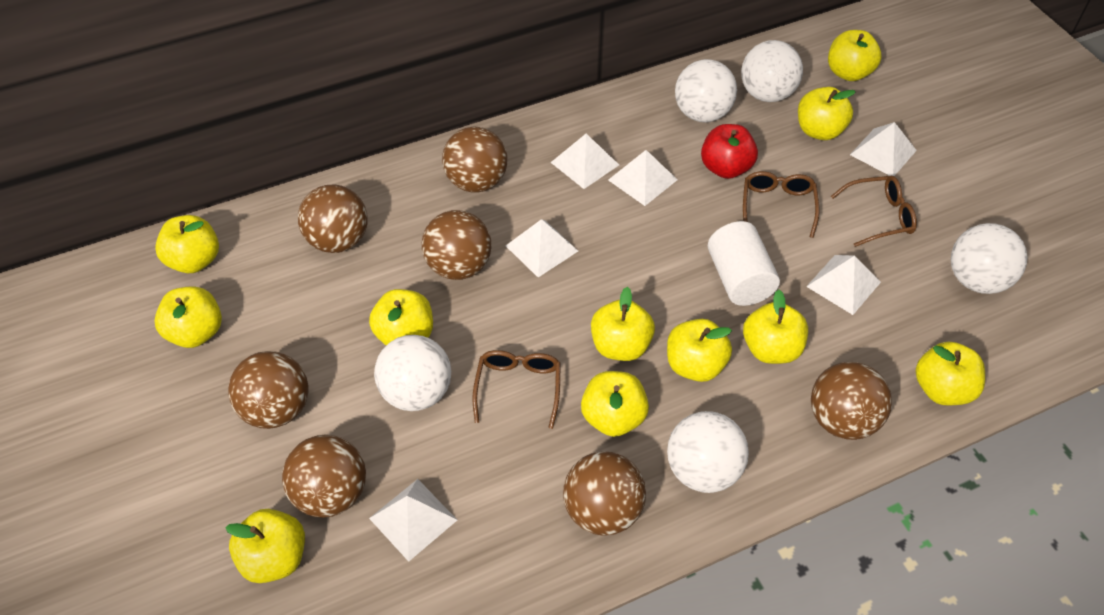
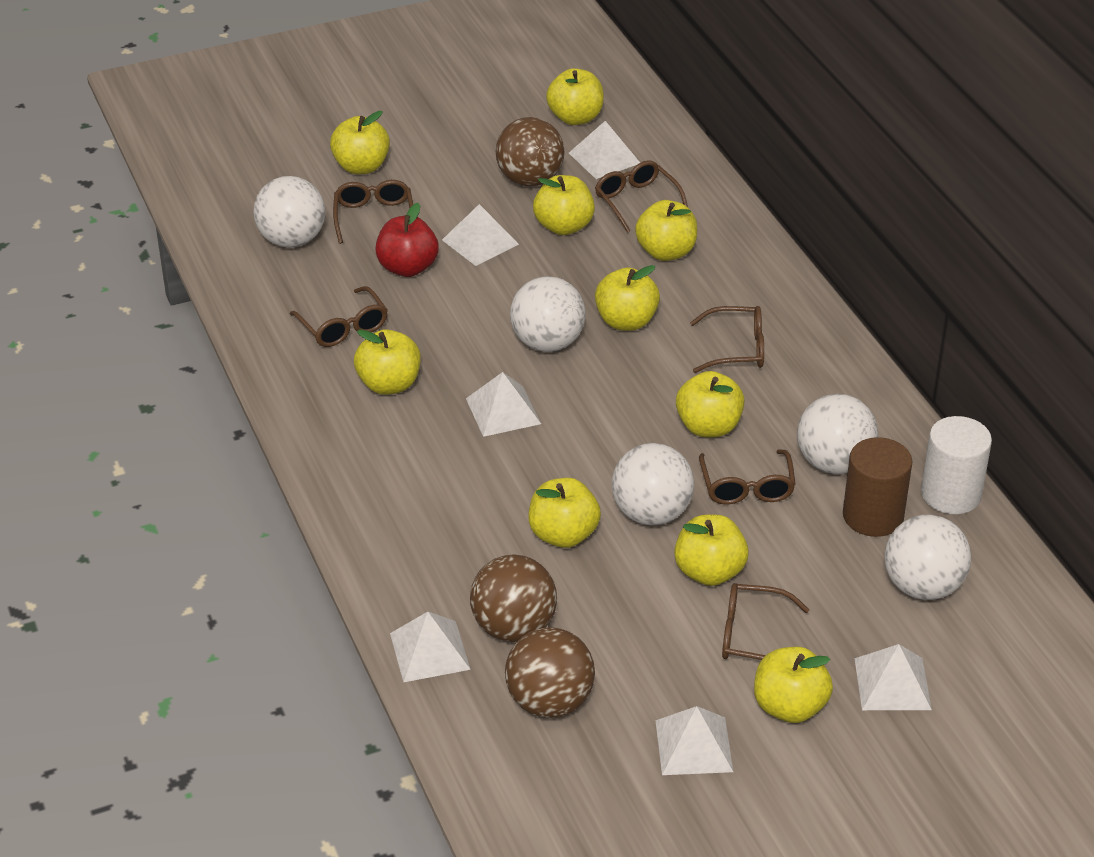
brown ball: [228,351,309,429] [282,434,366,518] [298,184,368,253] [422,210,491,280] [442,127,507,193] [563,451,646,535] [811,362,892,440] = 7 -> [470,555,557,642] [496,117,565,187] [505,627,595,718] = 3
brown cylinder: none = 0 -> [843,437,912,537] = 1
brown glasses: [473,350,561,429] [743,171,819,238] [831,176,917,247] = 3 -> [290,286,388,347] [333,180,413,244] [595,160,688,233] [690,306,764,373] [699,449,796,505] [722,583,810,660] = 6
yellow apple: [155,215,219,273] [155,286,222,348] [225,509,305,583] [369,289,433,346] [581,371,649,437] [591,287,655,361] [667,319,732,382] [743,290,808,364] [798,87,856,140] [828,30,882,81] [916,342,985,406] = 11 -> [330,111,390,174] [354,329,421,395] [528,478,601,548] [533,175,595,235] [546,68,604,125] [595,265,660,331] [635,200,697,261] [674,515,749,586] [676,371,745,437] [754,647,833,723] = 10

